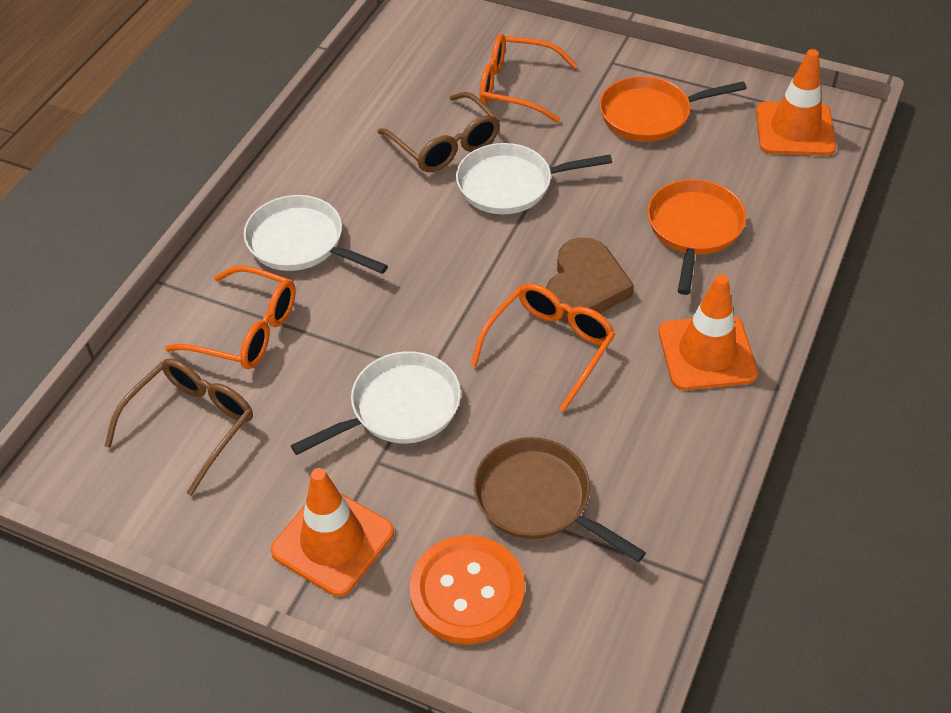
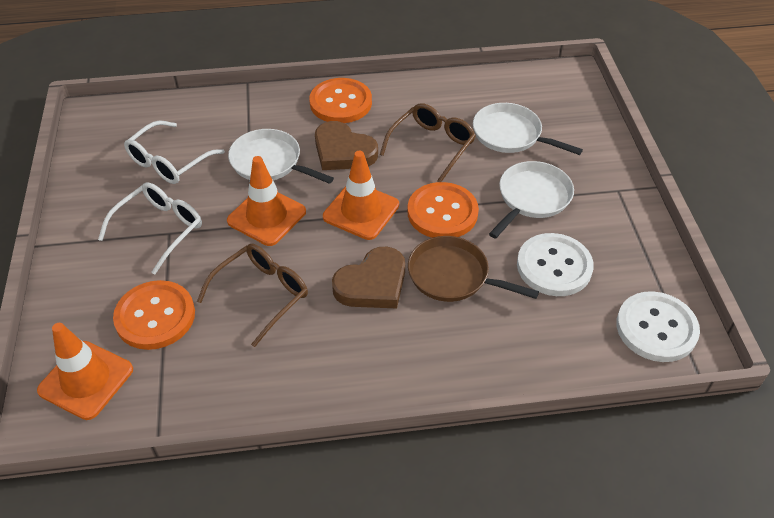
brown heart: [546,237,634,323] = 1 -> [315,121,378,170] [332,247,405,309] = 2
orange button: [410,535,525,645] = 1 -> [113,280,195,350] [309,78,372,123] [407,182,479,238] = 3
orange glasses: [165,265,296,369] [471,283,615,412] [479,34,577,123] = 3 -> none = 0
orange pan: [599,76,747,142] [647,179,746,295] = 2 -> none = 0
white button: none = 0 -> [517,233,594,296] [616,291,700,362] = 2
white glasses: none = 0 -> [98,182,202,274] [124,121,225,184] = 2

